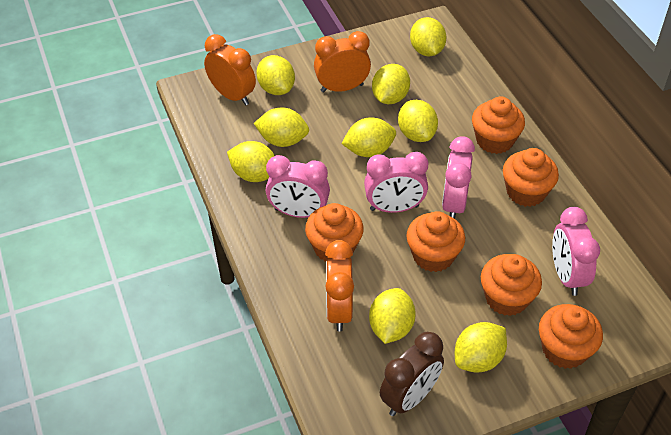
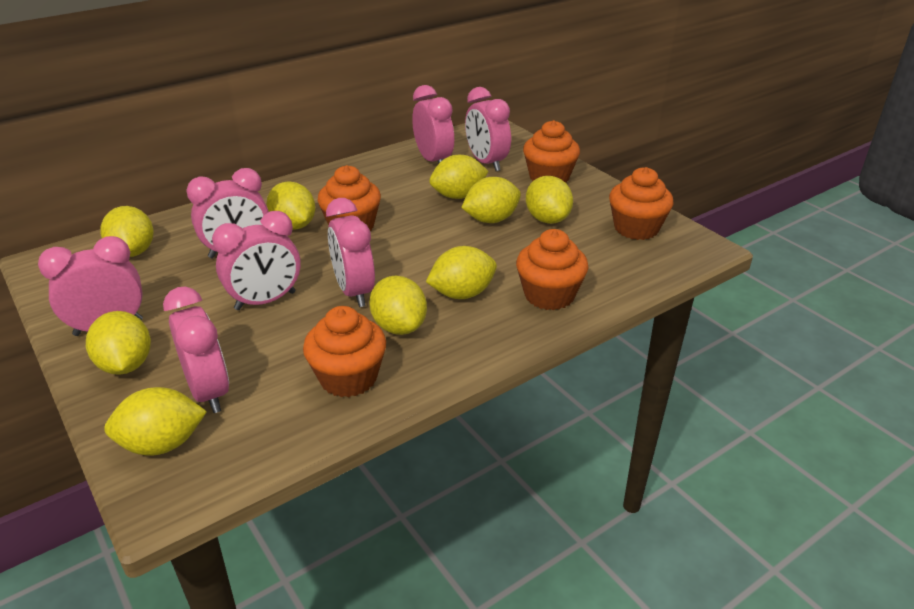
brown clock: [380,332,444,416] = 1 -> none = 0
orange clock: [204,34,256,105] [314,31,371,92] [325,240,354,331] = 3 -> none = 0
orange cupcake: [305,203,364,262] [406,211,465,272] [472,97,525,154] [481,254,542,316] [503,148,559,207] [539,304,603,369] = 6 -> [303,306,386,397] [317,165,381,231] [516,229,588,310] [523,120,580,183] [609,167,674,240] = 5
pink clock: [266,155,330,218] [364,152,428,213] [442,136,475,219] [552,207,600,296] = 4 -> [38,236,143,336] [163,286,229,413] [187,168,269,258] [212,211,301,310] [326,198,375,307] [412,85,454,163] [465,87,511,171] = 7

